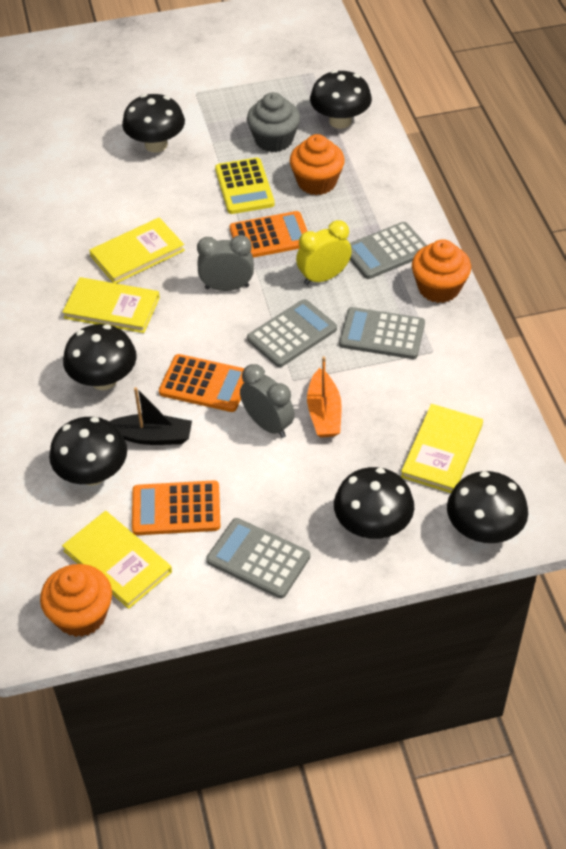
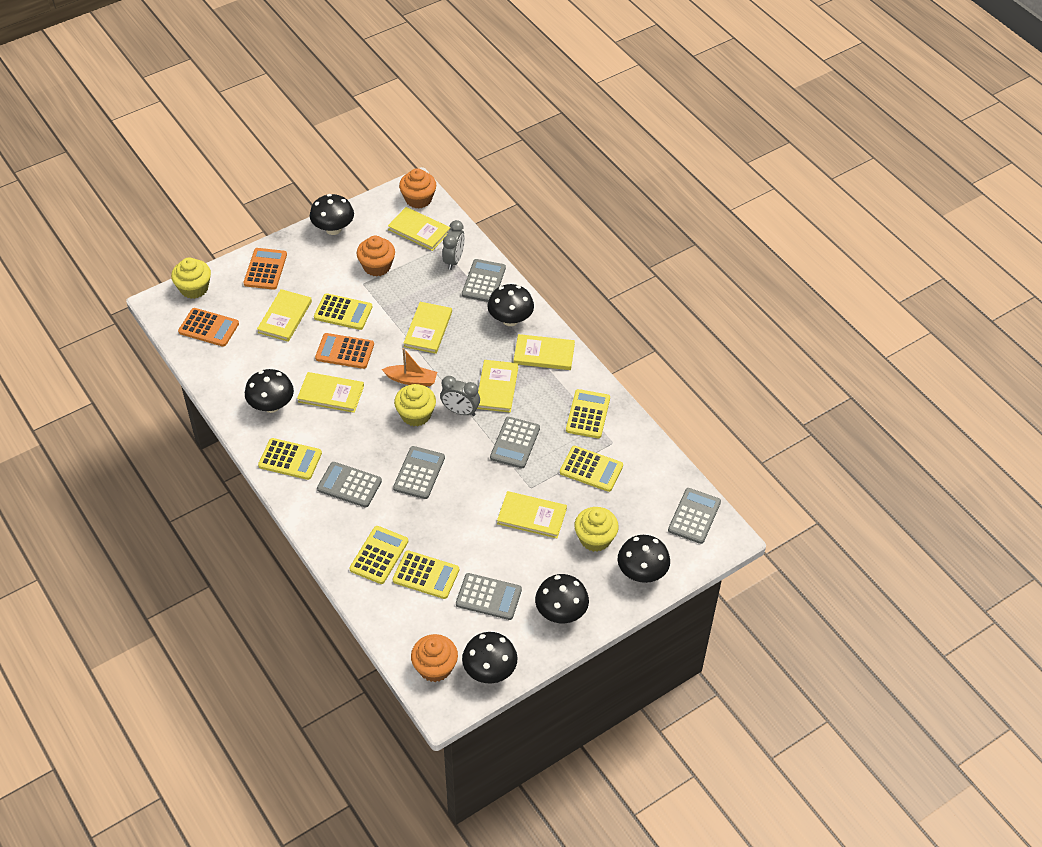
black boat: [109,387,192,445] = 1 -> none = 0
grey calculator: [206,518,310,598] [247,299,337,367] [339,307,425,359] [350,222,427,279] = 4 -> [317,462,382,507] [393,446,445,499] [456,573,522,620] [462,259,506,302] [490,417,540,468] [668,488,721,544] = 6
grey cupcake: [247,92,300,152] = 1 -> none = 0
yellow book: [62,511,172,609] [63,277,160,333] [89,218,185,284] [401,404,483,493] = 4 -> [257,289,312,342] [297,372,364,413] [388,207,450,251] [404,302,452,354] [477,360,518,413] [497,491,567,538] [514,334,575,370] = 7
yellow calculator: [215,158,275,214] = 1 -> [258,438,322,480] [314,293,372,330] [349,526,408,584] [393,550,459,599] [560,446,623,492] [566,389,610,438] = 6
yellow clock: [296,220,352,285] = 1 -> none = 0
yellow cupcake: none = 0 -> [171,258,211,299] [394,384,436,426] [574,507,619,552] = 3

